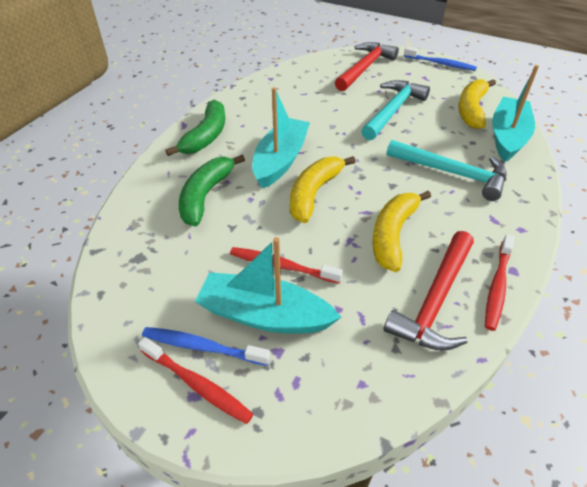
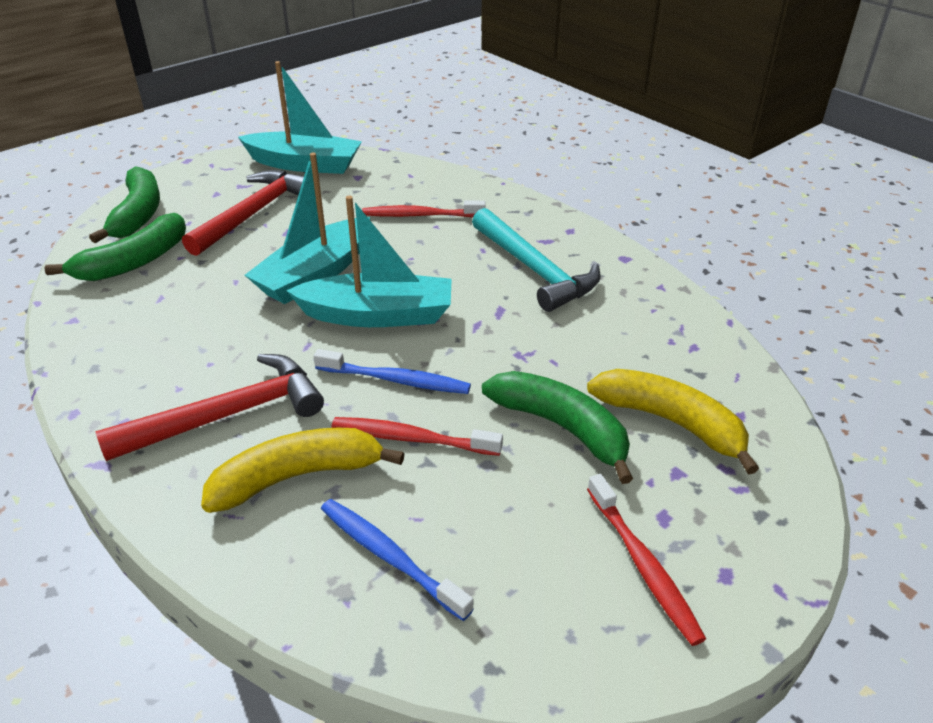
green banana: [165,99,225,156] [179,155,245,227] = 2 -> [44,213,186,281] [89,166,160,243] [482,371,633,484] = 3
turquoise hammer: [361,80,430,140] [386,140,506,201] = 2 -> [472,208,601,312] = 1
yellow banana: [290,156,356,223] [372,191,431,272] [458,79,496,129] = 3 -> [201,428,404,513] [587,369,759,475] = 2

